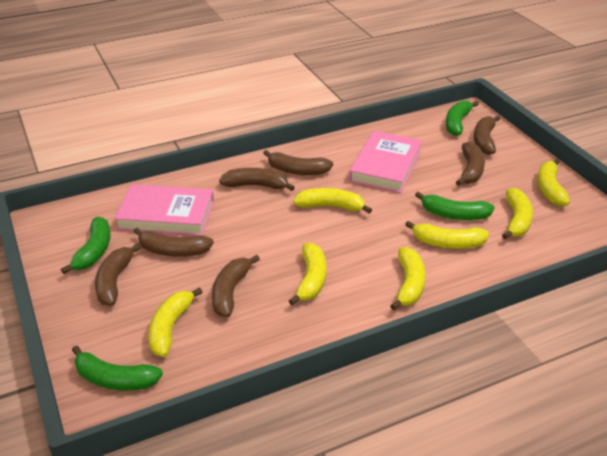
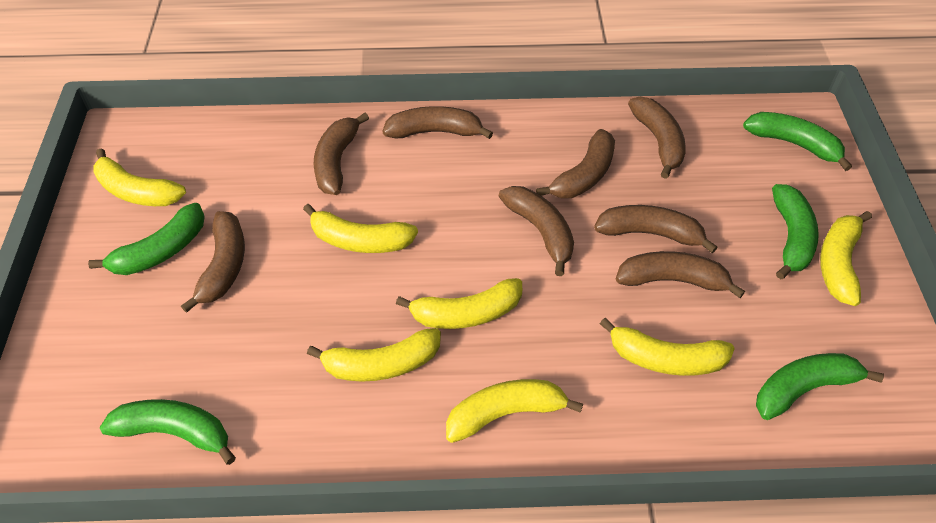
brown banana: [95,243,141,306] [133,228,214,257] [212,255,260,317] [219,168,295,191] [263,150,333,175] [456,142,485,186] [474,116,501,155] = 7 -> [181,211,245,313] [314,113,369,195] [382,106,493,139] [499,186,574,276] [536,129,615,198] [594,205,718,253] [616,251,745,298] [628,97,686,179] = 8
green banana: [61,216,111,274] [72,345,163,390] [415,192,495,220] [446,100,479,136] = 4 -> [88,203,205,275] [100,399,236,465] [743,112,852,171] [756,353,884,420] [772,184,819,279] = 5
pink book: [114,184,214,236] [349,131,422,193] = 2 -> none = 0

